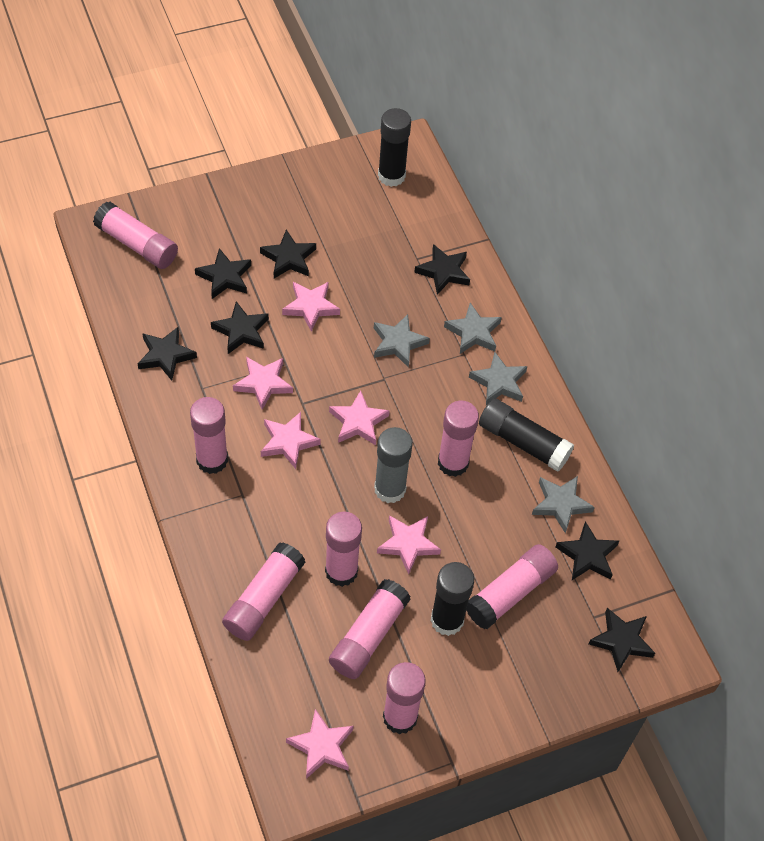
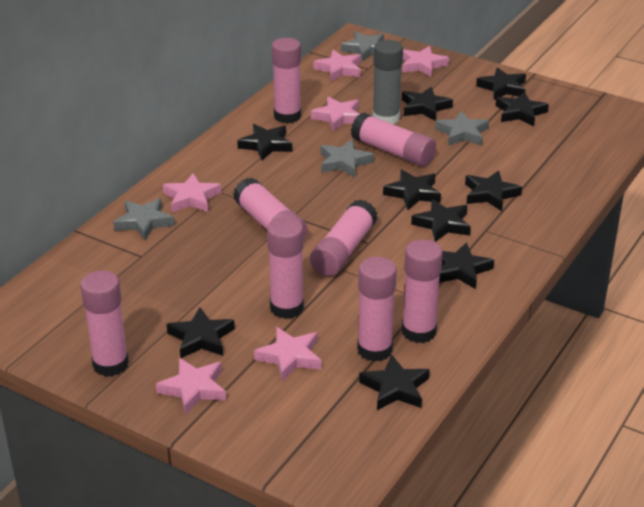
black glue stick: [378,108,411,187] [431,562,474,636] [479,398,574,472] = 3 -> none = 0
black star: [137,327,197,381] [195,248,251,299] [211,301,269,354] [260,229,316,278] [414,244,470,295] [556,521,619,580] [589,608,655,672] = 7 -> [167,307,235,358] [237,124,292,160] [359,354,430,410] [383,170,441,210] [402,87,453,121] [411,199,471,242] [439,242,494,289] [465,170,522,211] [476,67,526,100] [495,92,549,126] = 10

